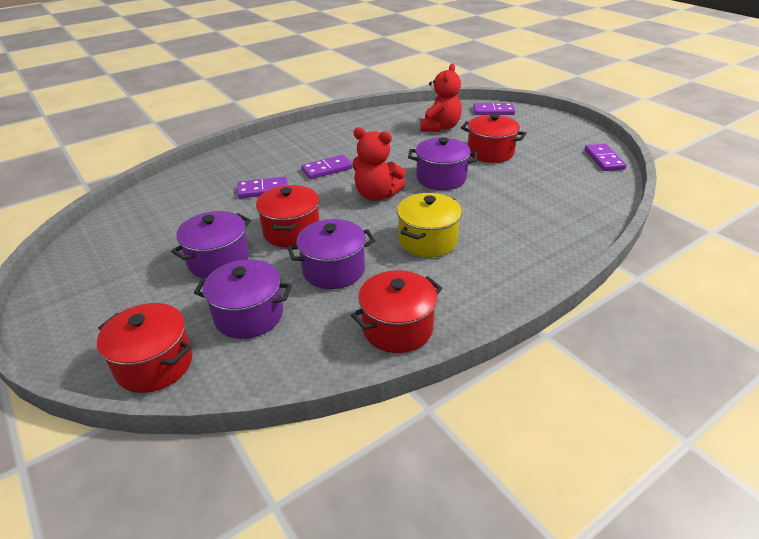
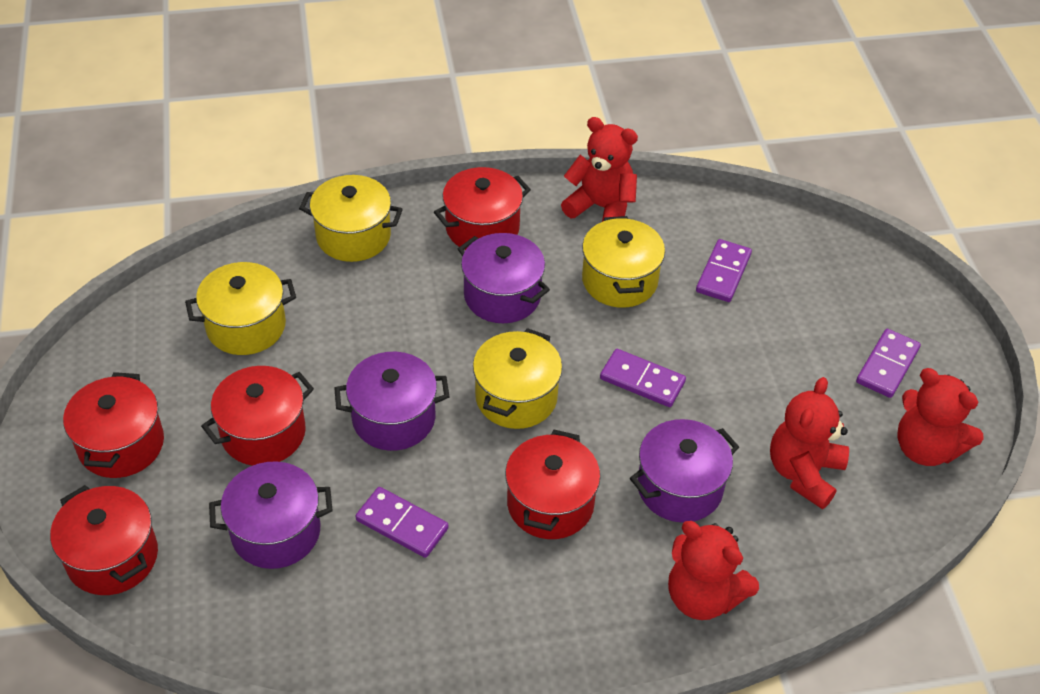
red pot: [97,303,192,393] [256,185,320,247] [351,270,442,353] [461,114,526,163] = 4 -> [50,485,158,595] [63,372,164,478] [201,366,314,466] [434,167,531,250] [505,430,600,539] = 5
red teddy bear: [353,127,406,201] [420,64,462,132] = 2 -> [561,117,638,222] [668,521,759,620] [770,377,849,509] [897,368,983,466] = 4
yellow pot: [397,193,462,257] = 1 -> [185,262,296,355] [299,175,403,262] [473,328,562,429] [582,216,665,308] = 4

